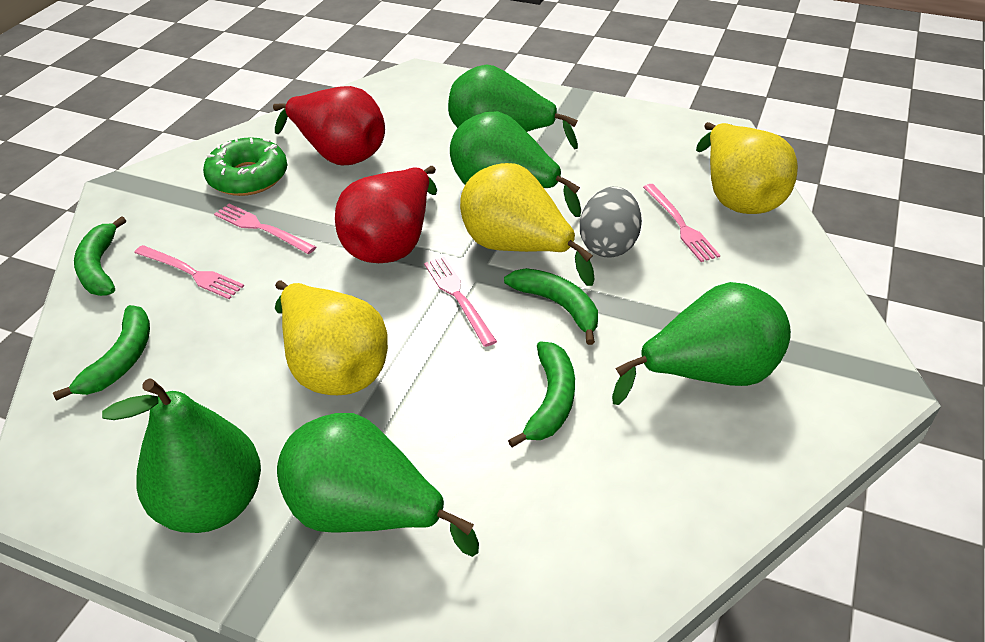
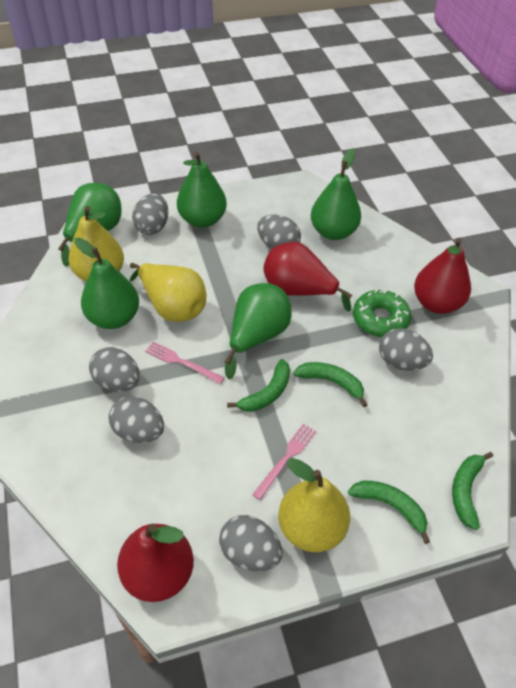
grey egg: [580,187,642,258] = 1 -> [89,347,140,392] [109,396,164,443] [132,193,168,235] [219,515,282,571] [257,215,301,249] [379,328,433,370] = 6
pink fork: [134,245,244,299] [214,204,316,254] [424,257,497,347] [643,184,720,262] = 4 -> [145,341,225,384] [252,423,316,500] = 2
red pear: [273,86,385,165] [335,166,437,263] = 2 -> [117,524,194,602] [263,242,352,312] [414,238,471,314] = 3

